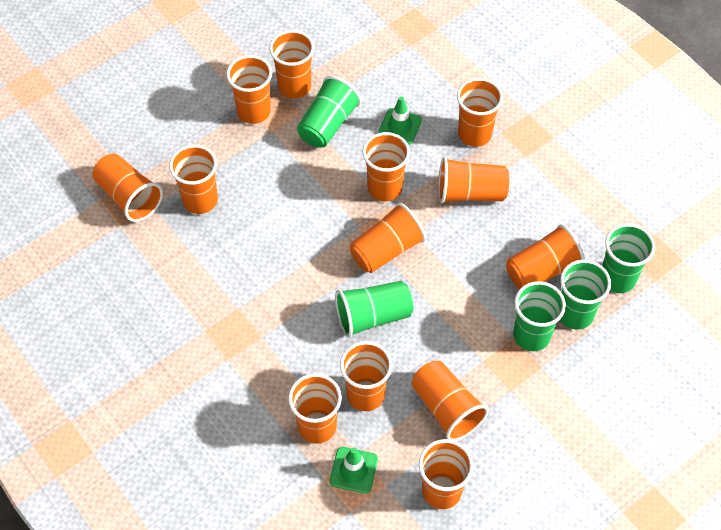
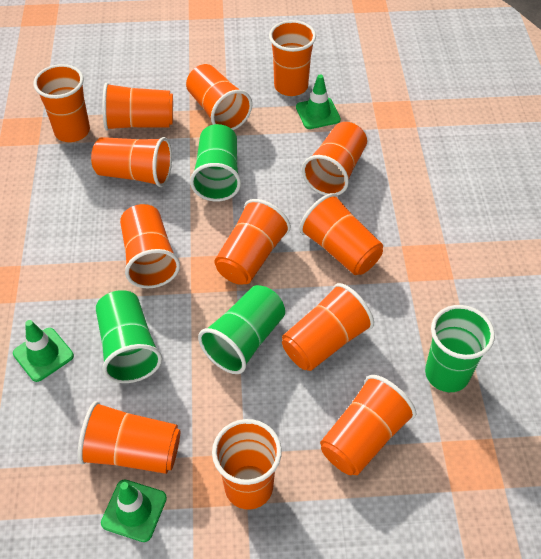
green cup: [297,76,361,148] [335,281,413,338] [513,281,566,351] [560,260,611,330] [602,223,655,293] = 5 -> [96,290,162,383] [190,124,241,202] [198,285,285,374] [425,305,495,392] = 4
green traffic cone: [330,447,378,494] [378,96,422,145] = 2 -> [13,320,74,382] [101,479,167,542] [296,74,341,129] = 3

